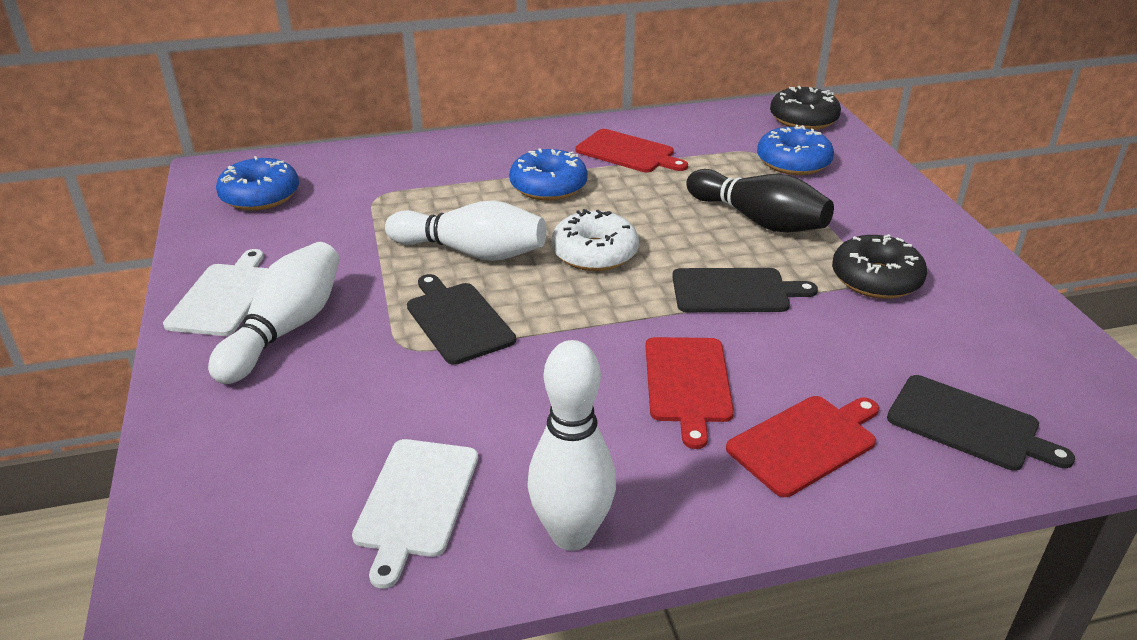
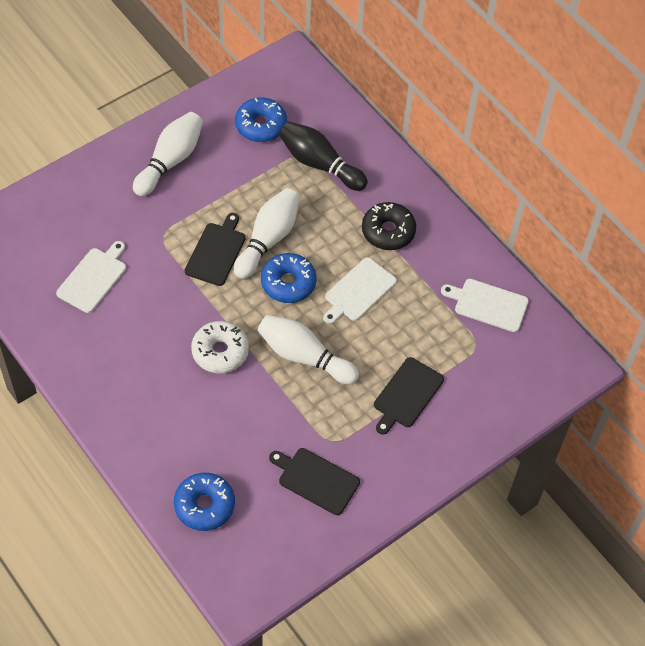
black donut: [770,86,841,130] [832,234,927,299] = 2 -> [362,202,416,250] = 1
red cutting board: [575,129,688,172] [646,337,734,449] [726,396,879,497] = 3 -> none = 0
white cutting board: [163,249,268,336] [352,439,478,588] = 2 -> [56,241,126,313] [323,257,397,324] [441,279,529,332] = 3

